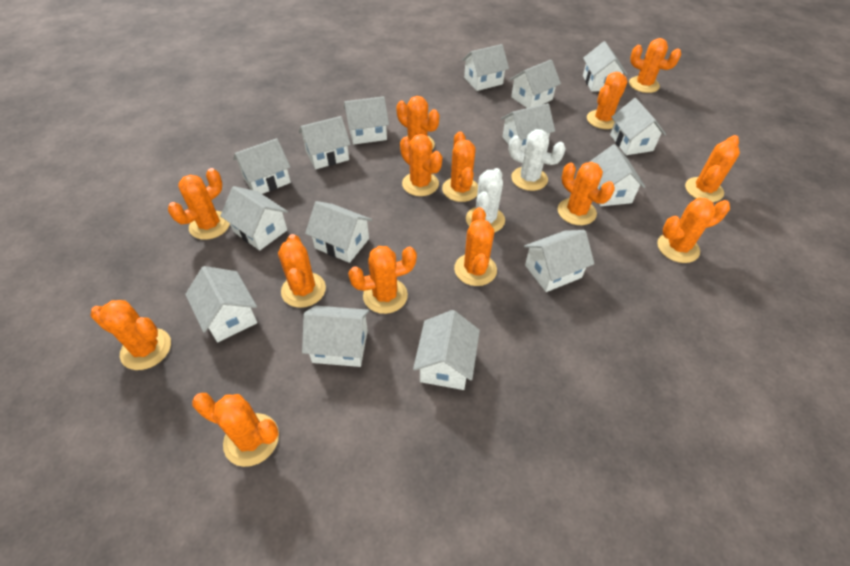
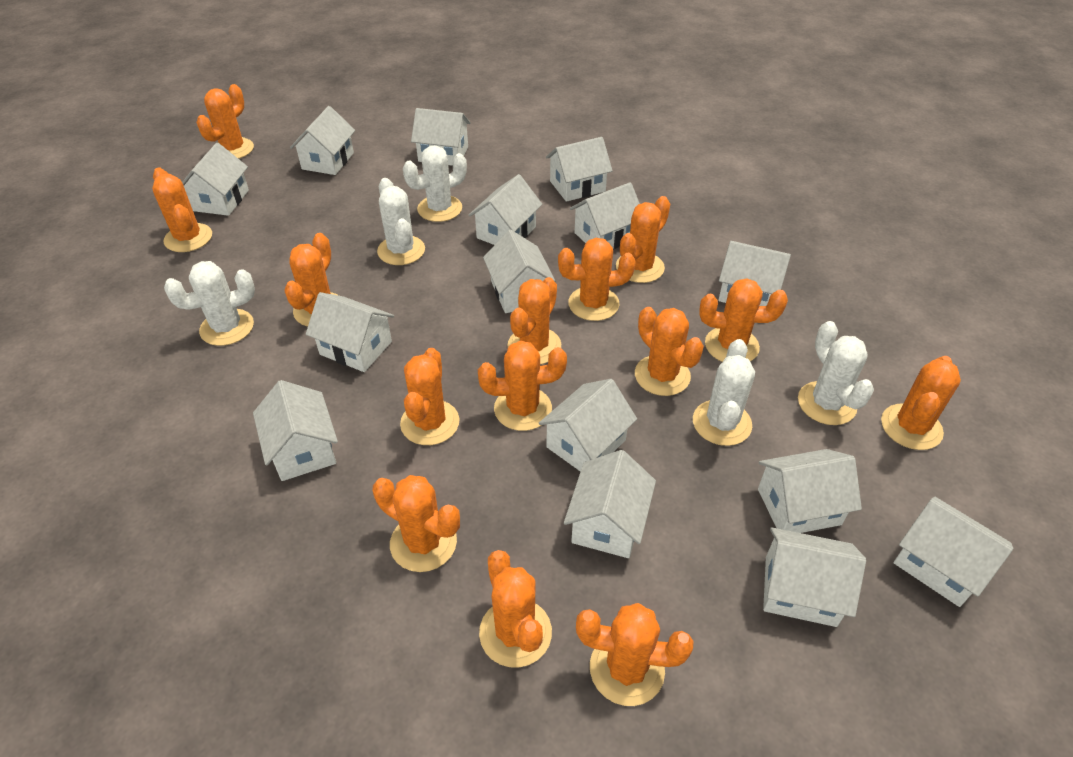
white cactus: [466,168,505,233] [509,129,566,191] = 2 -> [164,261,255,346] [377,178,425,265] [403,145,467,222] [693,339,755,446] [798,321,874,425] = 5

